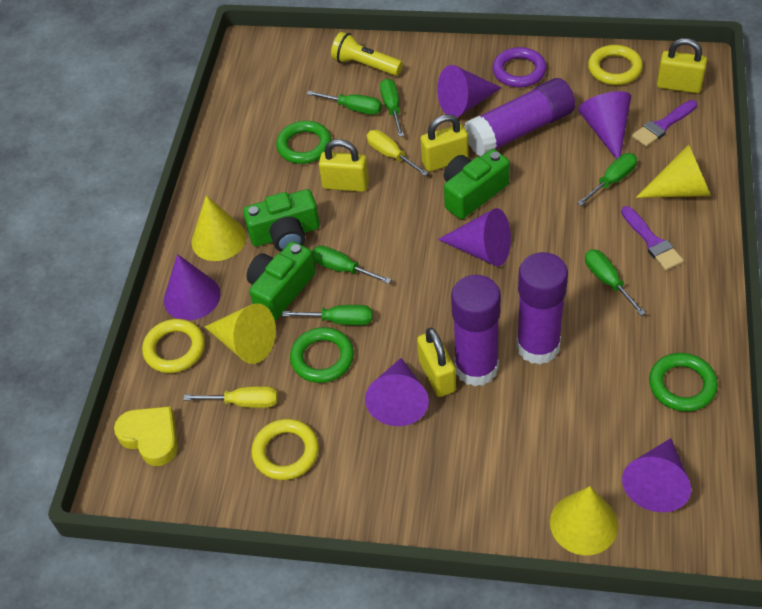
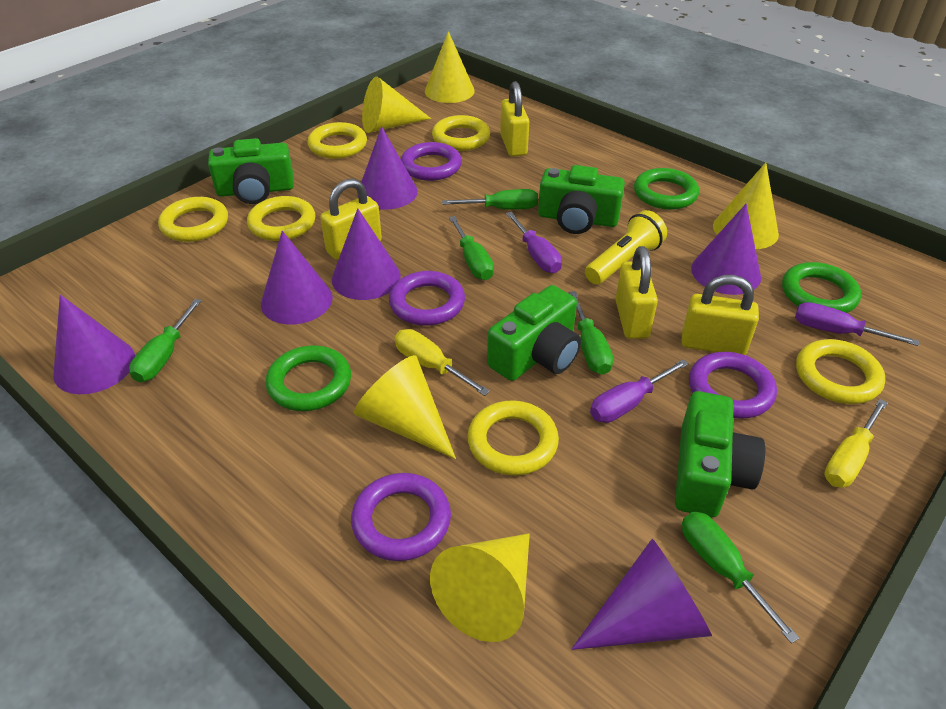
green camera: [243,189,320,252] [247,241,316,321] [444,149,510,219] = 3 -> [208,138,294,204] [487,285,581,381] [538,165,625,234] [675,391,765,517] = 4
green screwdriver: [282,305,373,325] [307,91,382,115] [312,246,392,284] [380,79,404,137] [577,153,637,206] [585,250,646,316] = 6 -> [129,299,202,383] [442,189,538,210] [449,216,494,280] [569,291,613,375] [682,512,799,644] = 5
purple brush: [621,206,684,270] [632,100,697,147] = 2 -> none = 0
purple glue stick: [451,275,501,386] [464,78,575,157] [516,252,568,365] = 3 -> none = 0
purple ring: [493,47,546,87] = 1 -> [351,473,451,561] [389,271,465,326] [401,142,462,181] [689,352,777,419] = 4
purple screwdriver: none = 0 -> [506,212,562,273] [590,359,689,423] [795,302,919,346] = 3
yellow cone: [192,195,246,261] [205,303,276,364] [550,486,618,555] [636,144,711,198] = 4 -> [354,355,456,459] [362,77,431,133] [425,31,475,103] [430,533,530,642] [713,162,779,249] = 5
yellow heart: [114,406,178,466] = 1 -> none = 0
yellow ring: [142,319,205,373] [251,419,319,480] [588,45,643,85] = 3 -> [158,197,228,242] [247,196,316,241] [307,122,367,159] [432,115,490,151] [467,401,559,476] [796,339,885,404] = 6

